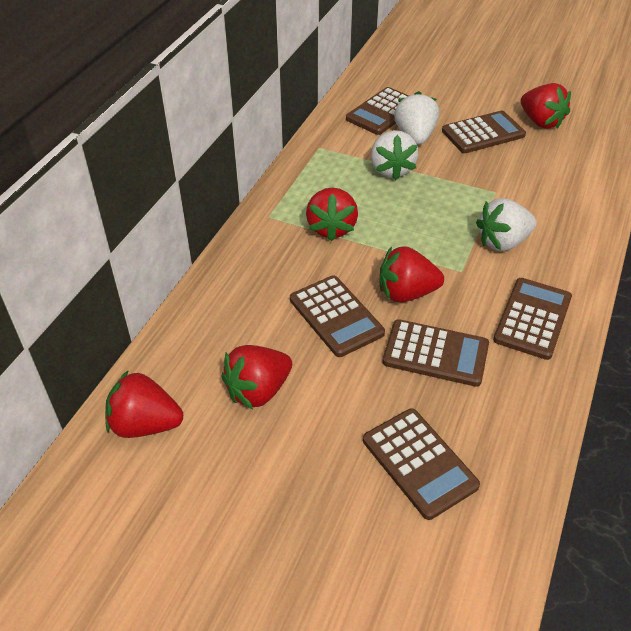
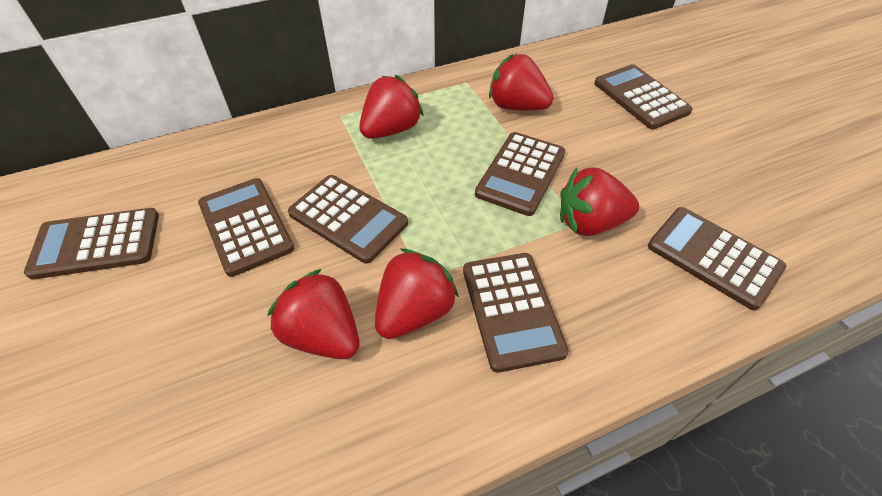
brown calculator: [290,276,385,357] [346,87,409,135] [363,409,480,520] [383,319,489,387] [442,111,526,153] [493,278,572,360] = 6 -> [24,208,159,280] [198,178,294,277] [288,175,408,264] [463,253,569,373] [475,132,565,216] [594,64,693,129] [648,207,786,310] = 7
white strawberry: [371,130,419,181] [394,91,439,145] [476,198,537,251] = 3 -> none = 0

